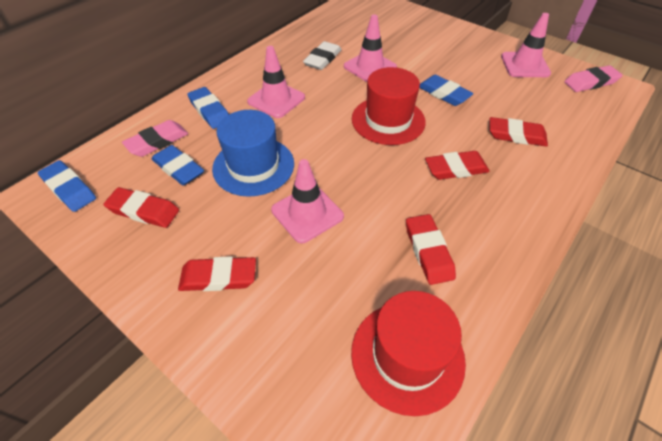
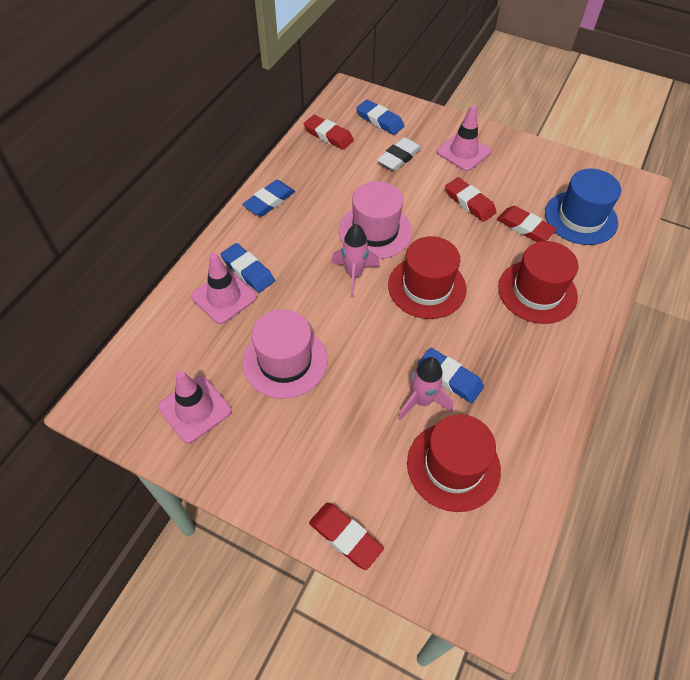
pink eraser: [122,120,188,157] [564,65,623,92] = 2 -> none = 0
pink hat: none = 0 -> [242,309,327,399] [339,181,412,259] = 2
pink rocket: none = 0 -> [331,224,380,297] [398,357,453,420] = 2
pink traffic cone: [247,46,305,118] [271,159,344,243] [344,14,397,82] [501,13,551,77] = 4 -> [158,371,231,443] [191,253,257,324] [436,105,492,171] = 3
red eraser: [103,187,179,228] [178,256,256,291] [406,214,456,285] [425,151,490,180] [490,117,548,147] = 5 -> [304,115,354,150] [309,503,384,570] [445,177,496,222] [497,206,557,242] = 4
red hat: [351,291,466,416] [352,67,426,145] = 2 -> [388,236,467,319] [407,414,501,512] [498,241,579,324] = 3

